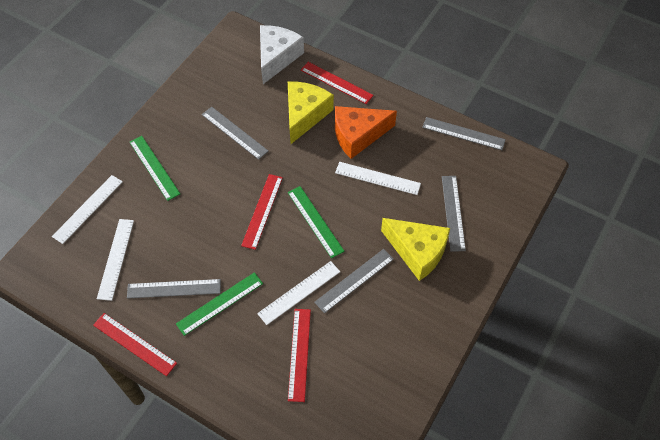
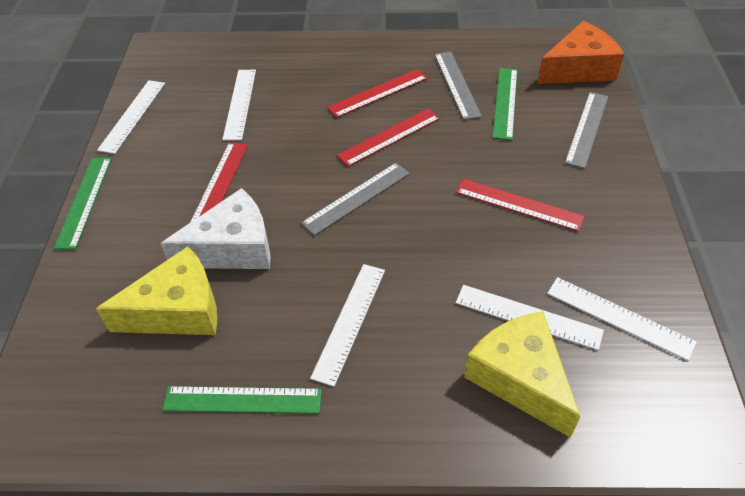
grey ruler: [127,279,221,299] [202,107,269,160] [314,249,394,313] [422,117,506,150] [442,176,466,252] = 5 -> [301,163,410,236] [434,52,482,120] [565,92,608,169] = 3
white ruler: [52,175,123,244] [97,219,134,301] [257,261,340,325] [335,162,421,195] = 4 -> [97,80,165,154] [222,70,256,141] [310,264,385,387] [456,285,604,350] [547,277,697,361] = 5

